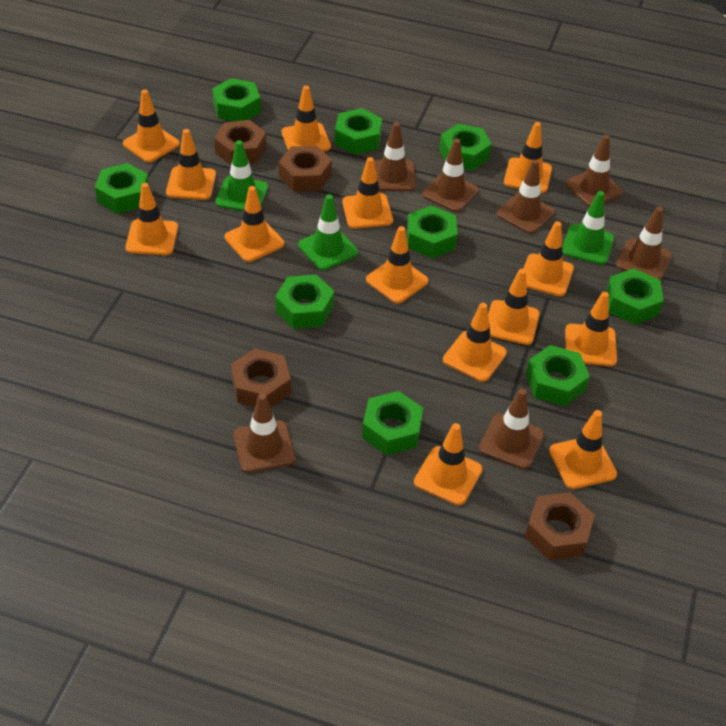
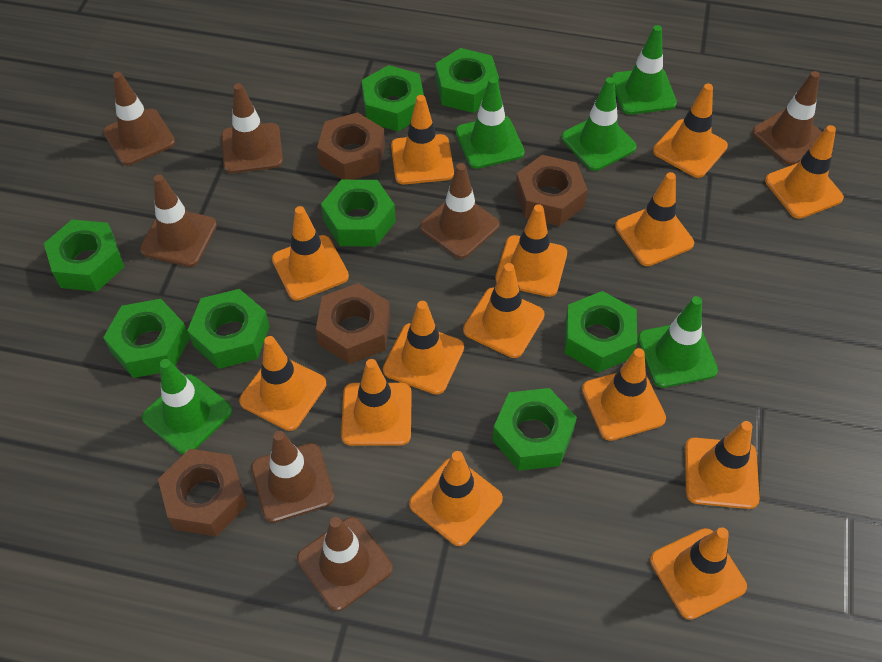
green nut: [95,163,149,214] [212,78,261,122] [275,274,334,329] [334,108,382,155] [362,391,423,455] [407,206,458,259] [439,124,492,171] [526,345,590,406] [606,268,664,325] = 9 -> [44,219,124,291] [103,299,190,378] [187,289,270,369] [321,180,396,246] [362,65,424,131] [435,48,499,113] [492,388,577,471] [564,291,637,373] = 8
green traffic cone: [215,140,268,211] [298,195,358,270] [562,191,614,265] = 3 -> [142,359,232,455] [456,77,525,169] [561,77,637,171] [612,25,677,115] [637,296,718,388] = 5

